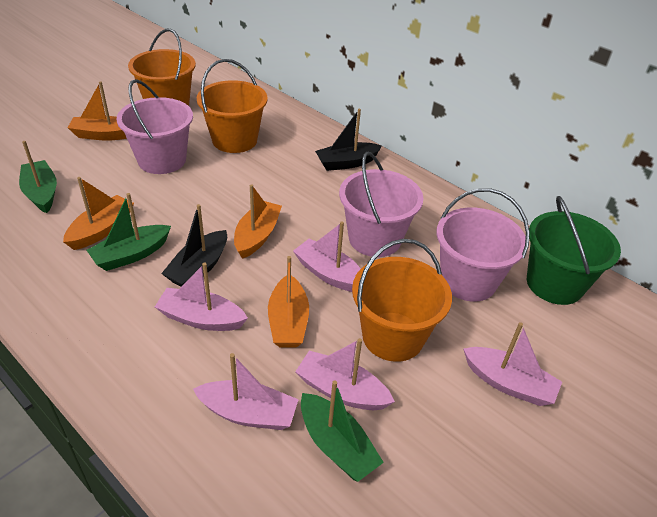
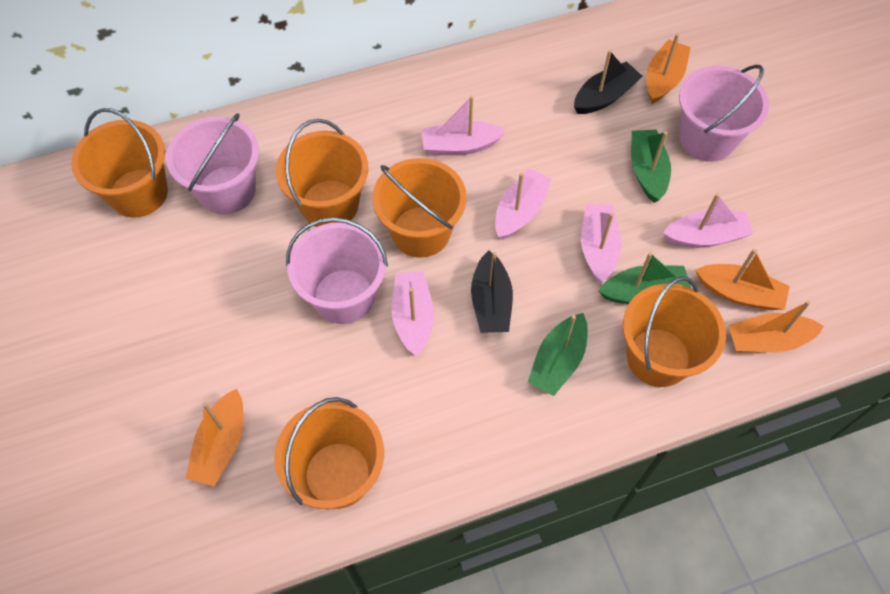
green bucket: [527,196,621,305] = 1 -> none = 0
orange bucket: [128,28,196,106] [197,59,268,153] [352,239,452,362] = 3 -> [71,108,168,218] [274,397,384,509] [276,119,368,227] [372,158,467,258] [623,276,726,387] = 5

